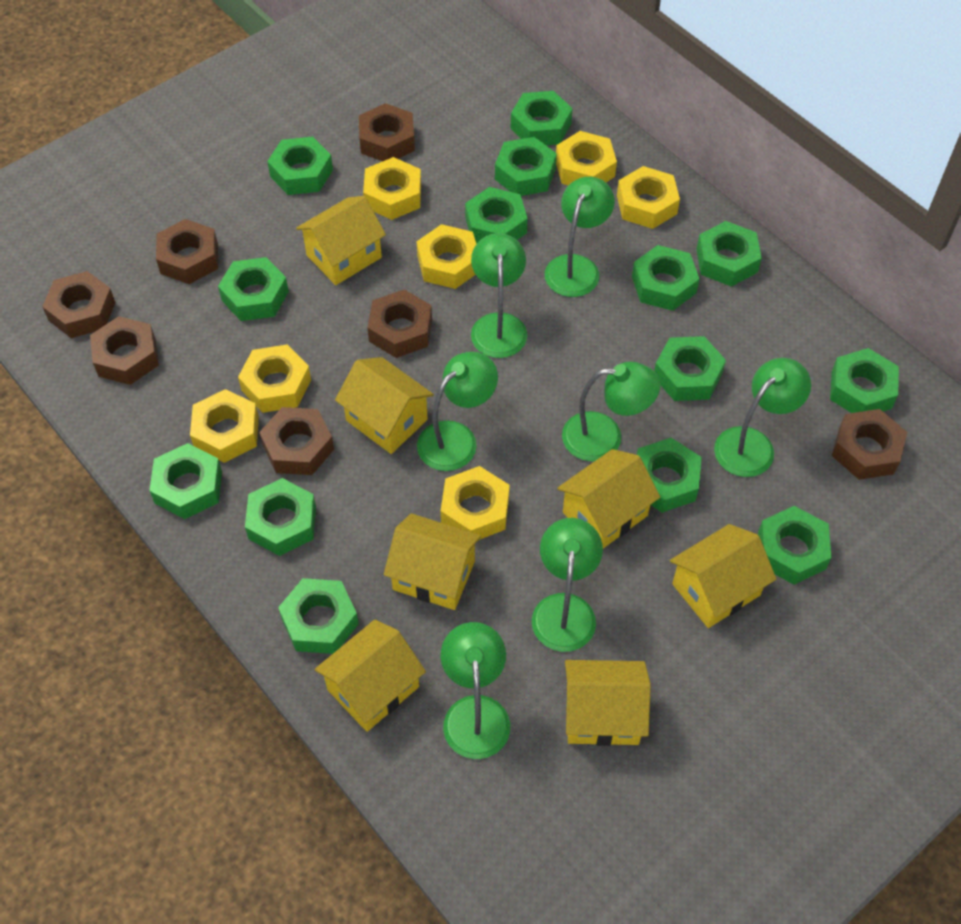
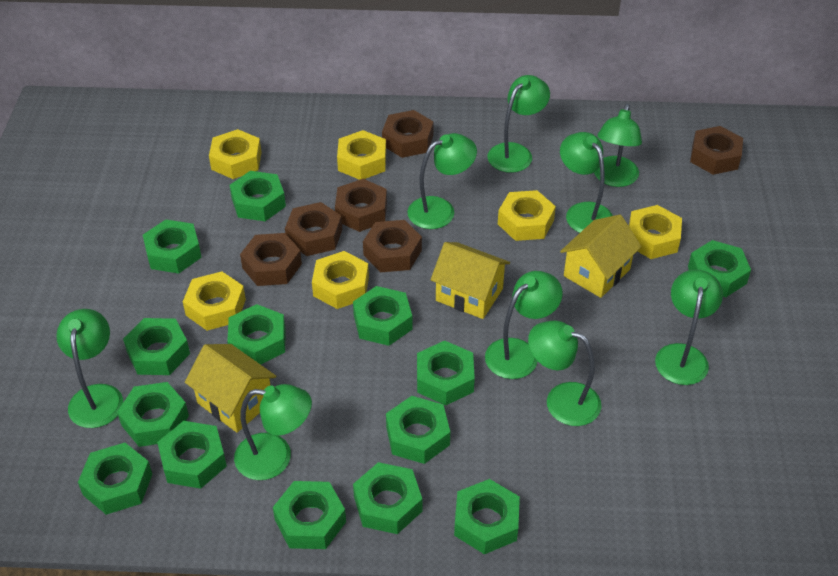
brown nut: [42,271,116,338] [90,316,159,385] [156,219,218,284] [259,407,334,475] [359,103,415,161] [367,289,432,358] [832,409,907,480] = 7 -> [240,233,302,286] [285,202,342,256] [335,179,387,232] [363,220,422,272] [382,110,434,158] [690,126,743,175] = 6
green lamp: [417,352,498,471] [441,622,510,759] [471,233,527,358] [532,518,603,652] [545,177,614,297] [562,362,660,461] [714,358,811,477] = 7 -> [56,309,123,428] [234,384,312,480] [407,133,477,229] [485,271,563,379] [488,75,550,173] [528,320,601,426] [560,132,613,233] [594,103,642,187] [655,269,723,385] = 9
yellow house: [296,196,386,285] [315,620,426,732] [335,357,434,454] [384,513,481,610] [557,449,660,548] [565,660,651,746] [670,524,776,628] = 7 -> [185,344,276,433] [431,242,510,319] [560,215,642,298] = 3
yellow nut: [190,389,259,463] [238,345,311,413] [363,157,421,220] [417,224,476,289] [441,466,510,540] [556,131,617,185] [617,166,680,229] = 7 -> [183,271,246,331] [209,129,262,179] [312,251,369,309] [337,130,386,180] [498,190,556,241] [629,205,682,259] = 6

